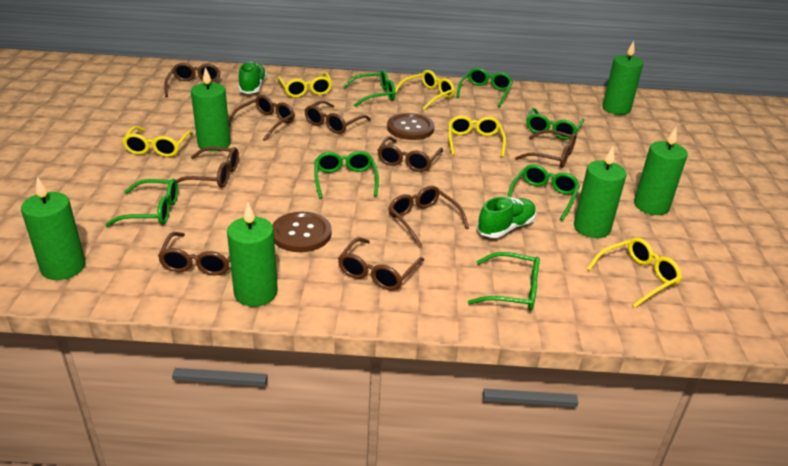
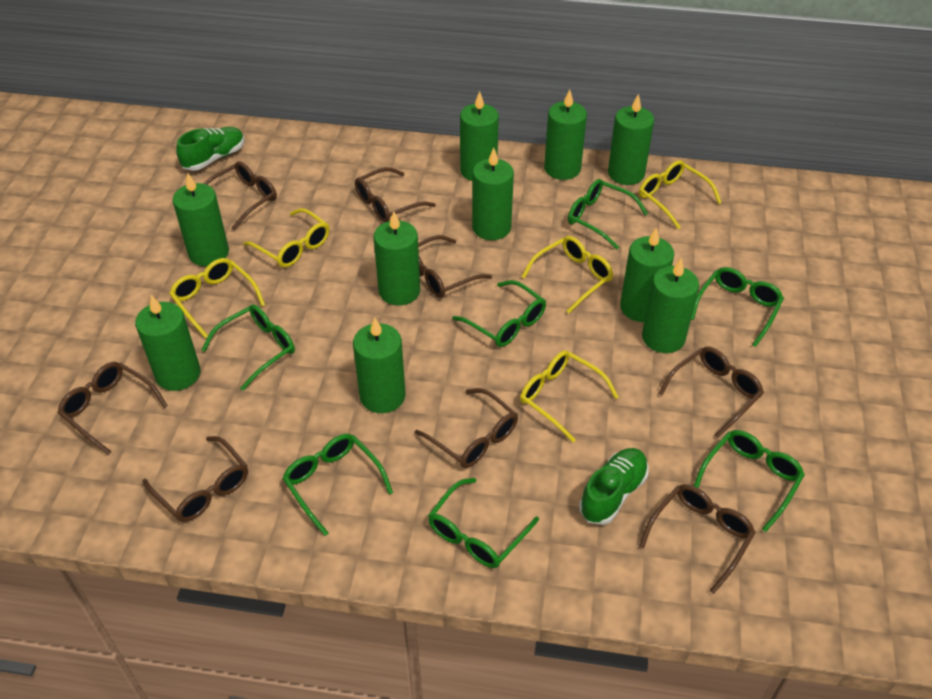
brown button: [272,212,332,252] [387,113,434,140] = 2 -> none = 0
brown glasses: [158,232,230,275] [164,63,221,97] [176,146,239,188] [229,95,295,141] [305,100,371,134] [338,237,424,290] [377,136,443,172] [388,185,469,247] [515,130,577,168] = 9 -> [58,362,168,455] [143,436,248,522] [204,161,277,230] [355,167,436,223] [415,388,518,468] [418,235,492,298] [639,484,756,594] [658,347,764,438] = 8
green candle: [21,177,86,280] [191,67,231,152] [227,203,278,307] [574,147,627,238] [603,41,644,115] [634,127,688,215] = 6 -> [135,295,200,391] [173,173,229,266] [353,317,405,413] [373,211,420,305] [460,91,499,181] [472,148,514,240] [544,89,587,180] [608,94,654,185] [620,227,674,322] [642,257,699,353] = 10

